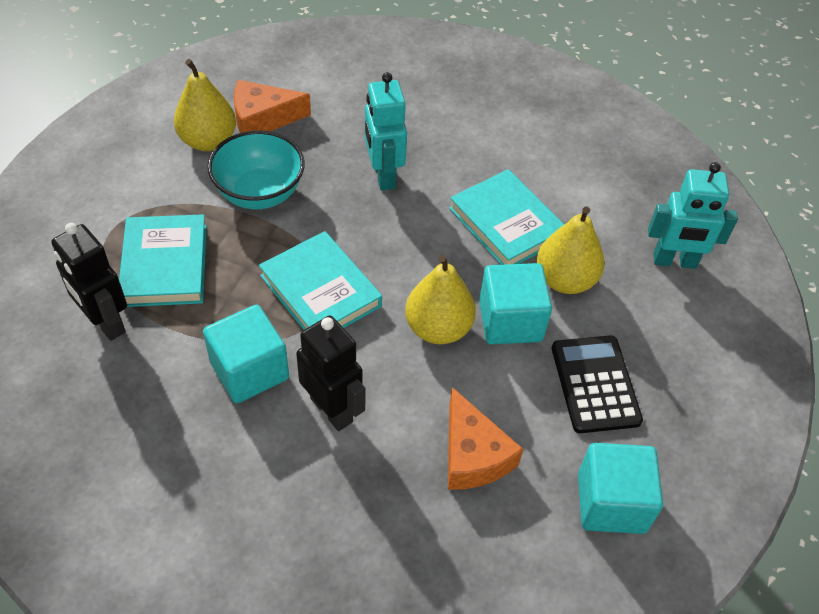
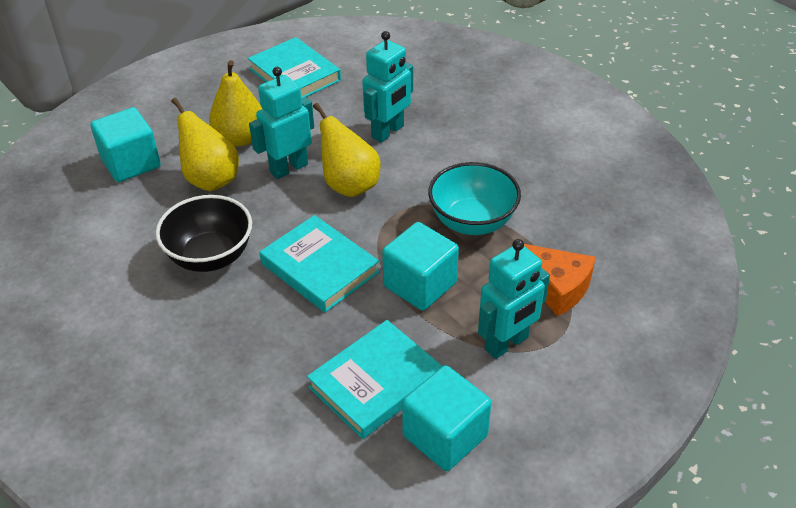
black bowl: none = 0 -> [156,195,252,272] = 1
black calculator: [552,336,643,433] = 1 -> none = 0
black robot: [51,223,127,341] [296,315,366,431] = 2 -> none = 0
orange cheese: [234,80,311,133] [448,387,523,490] = 2 -> [524,244,596,317] = 1
turquoise robot: [365,72,407,191] [648,162,738,269] = 2 -> [249,67,314,179] [362,31,413,143] [478,239,550,359] = 3

